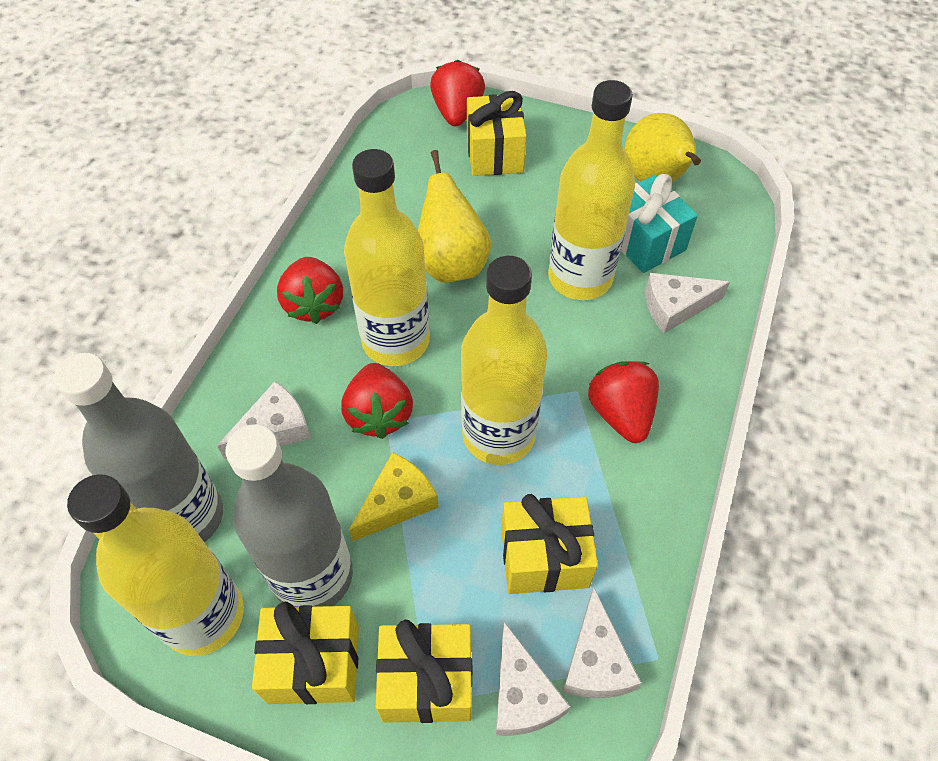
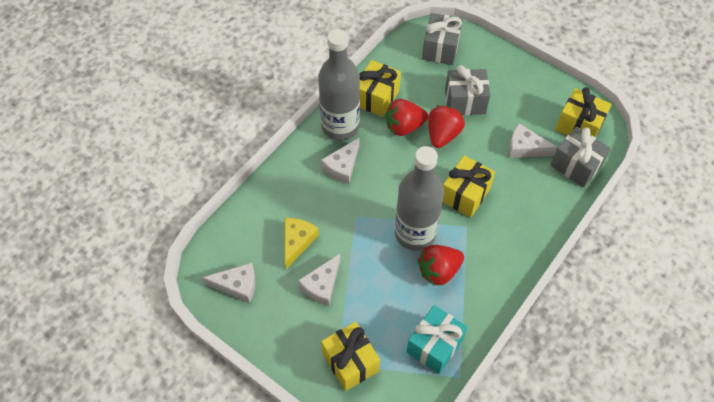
grey gift: none = 0 -> [422,13,463,65] [445,65,490,115] [550,127,611,188] = 3
red strawberry: [277,257,343,324] [341,363,413,439] [430,60,485,126] [588,361,659,443] = 4 -> [386,99,428,136] [418,245,464,285] [428,105,465,148] = 3
yellow bottle: [67,474,244,656] [344,149,430,366] [461,256,547,465] [548,80,635,300] = 4 -> none = 0
yellow pear: [418,150,491,283] [624,113,701,182] = 2 -> none = 0

